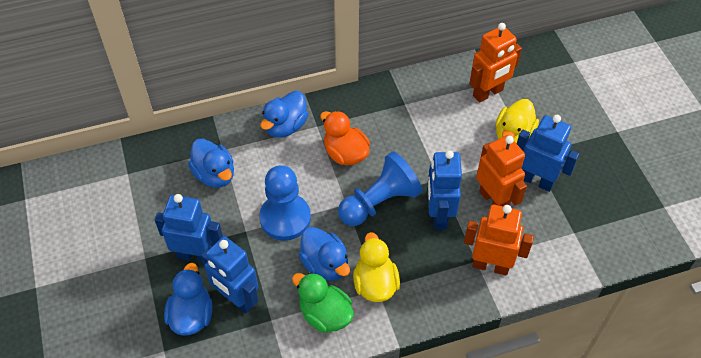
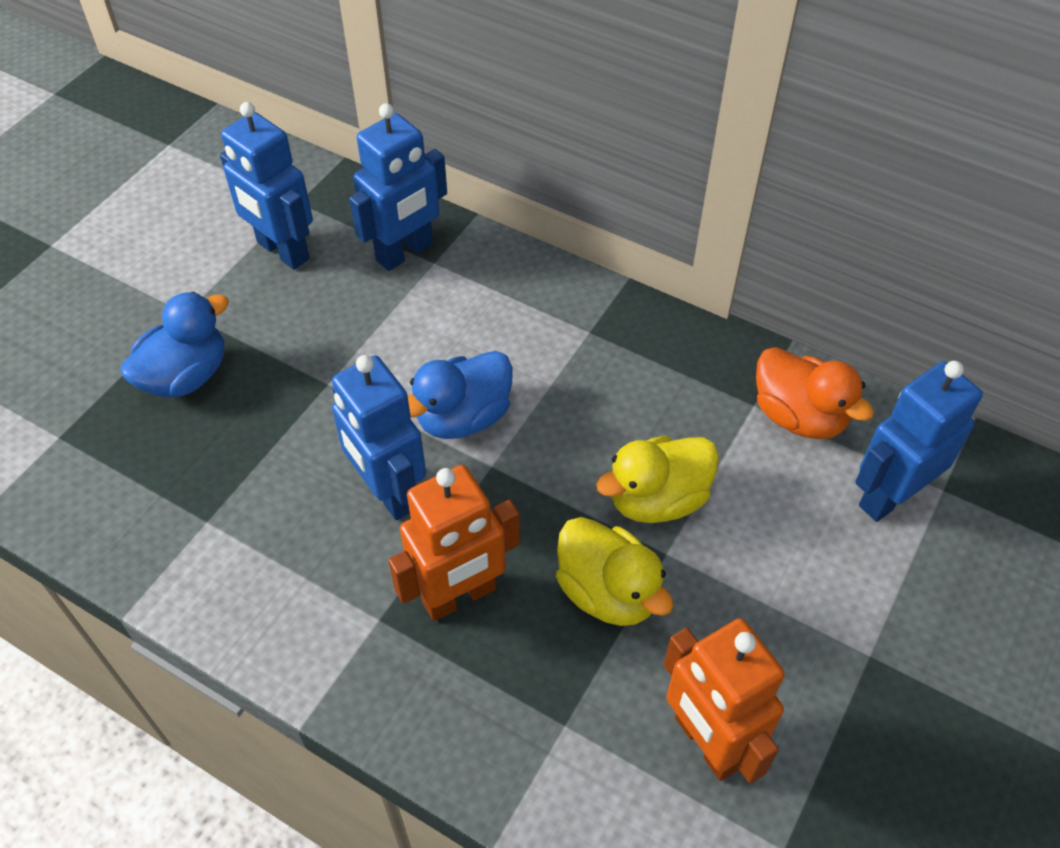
blue duck: [164,263,212,336] [188,138,234,188] [261,91,308,138] [298,227,350,281] = 4 -> [120,291,229,397] [408,351,512,439] = 2
blue pawn: [259,165,311,241] [338,151,422,226] = 2 -> none = 0
green duck: [292,272,354,333] = 1 -> none = 0
orange robot: [464,205,534,275] [469,23,522,103] [476,135,527,207] = 3 -> [388,465,520,621] [664,618,785,784] = 2

